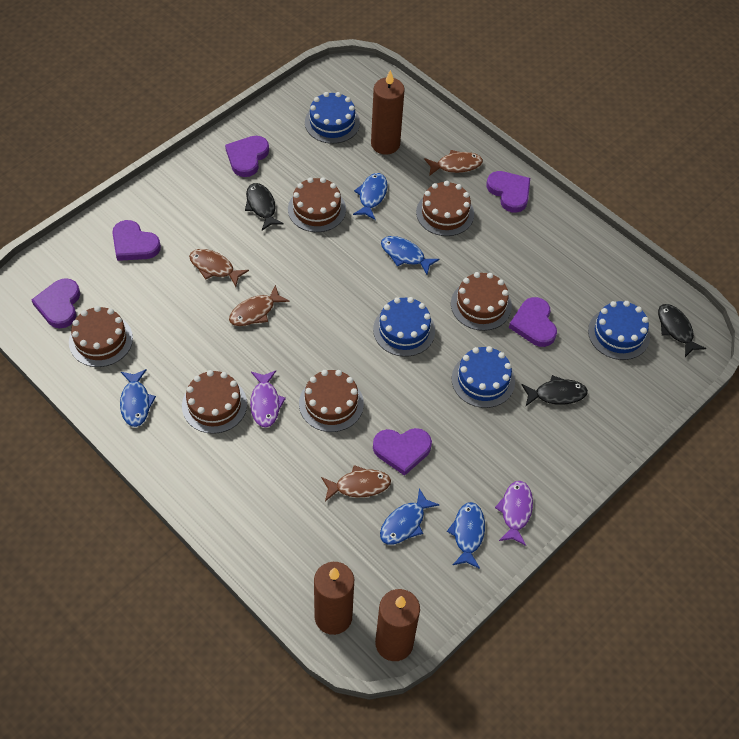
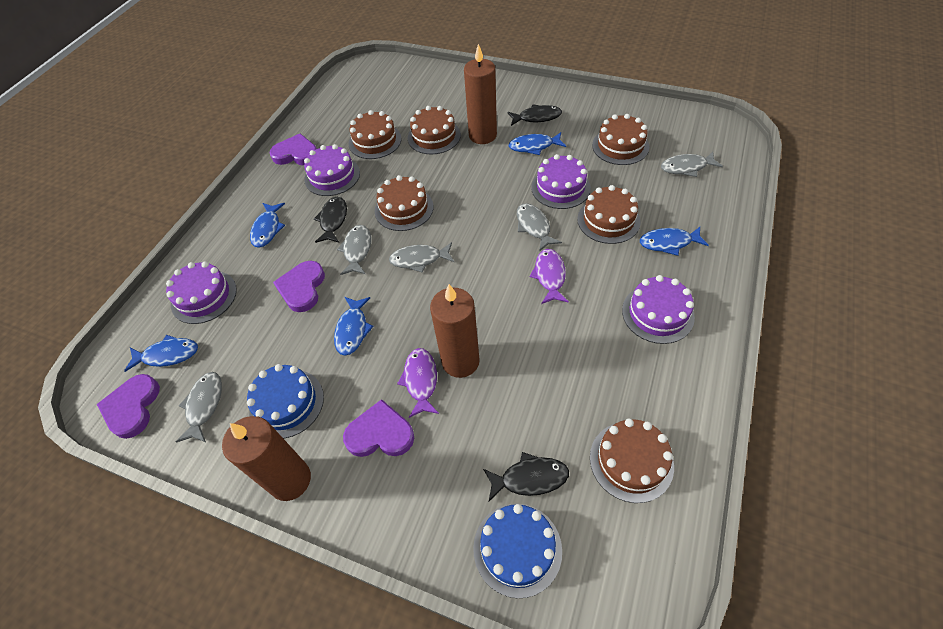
blue cake: [305,92,360,144] [373,297,435,357] [452,346,515,408] [588,301,650,360] = 4 -> [247,364,324,439] [473,504,562,598] = 2
brown fish: [189,249,249,287] [229,285,289,326] [321,465,391,501] [424,150,483,176] = 4 -> none = 0
grey fish: none = 0 -> [176,372,222,443] [337,225,371,275] [389,242,454,273] [517,203,562,251] [661,152,723,177] = 5
purple cake: none = 0 -> [166,261,237,324] [304,144,360,196] [531,154,591,209] [622,275,695,344] = 4
purple heart: [32,278,80,328] [112,220,161,261] [225,136,269,177] [373,428,432,476] [486,171,530,213] [509,297,557,347] = 6 -> [97,374,160,439] [270,133,317,165] [273,261,325,312] [343,399,414,457] = 4

